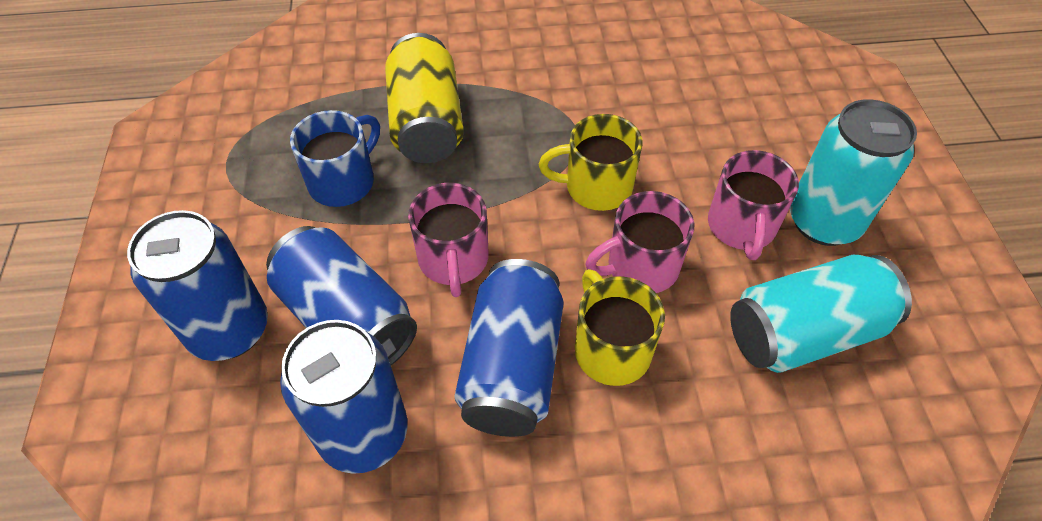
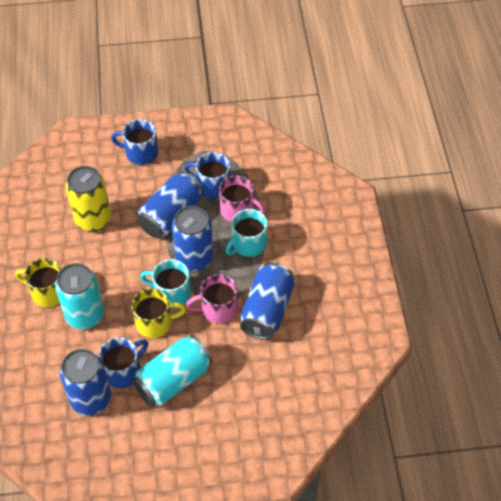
blue mug: [290,110,380,207] = 1 -> [98,337,148,388] [111,119,158,165] [184,152,230,199] = 3
pink mug: [408,183,489,297] [585,191,694,293] [708,150,799,260] = 3 -> [186,274,238,324] [219,175,265,222] = 2
turquoise mug: none = 0 -> [140,259,191,309] [225,209,267,257] = 2

